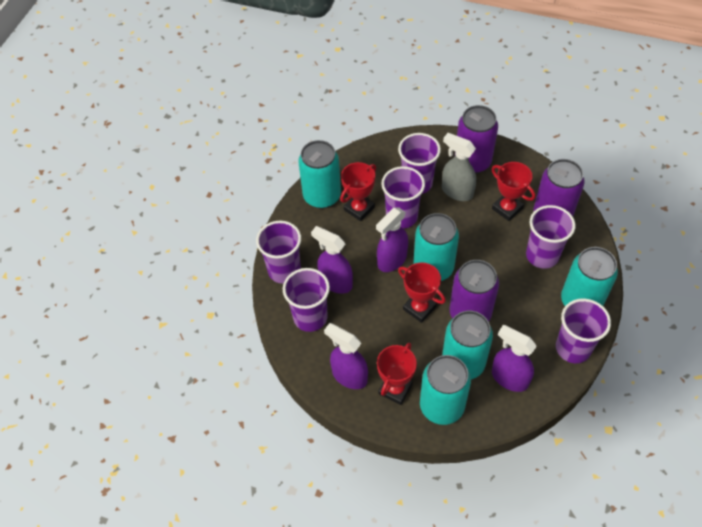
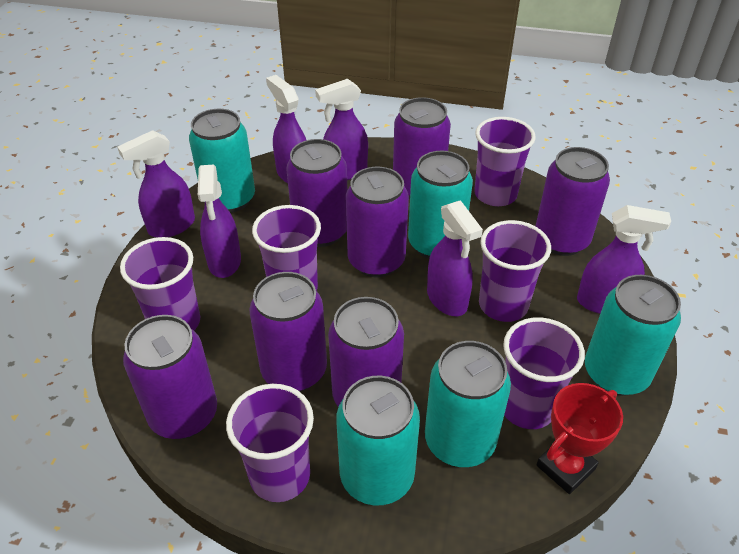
grey spray bottle: [442,133,476,201] = 1 -> none = 0
purple can: [450,260,499,321] [454,105,498,174] [534,159,585,216] = 3 -> [123,315,217,439] [249,272,327,392] [286,139,347,247] [328,297,404,407] [346,167,409,277] [393,97,451,199] [536,147,610,256] = 7
purple spray bottle: [311,226,353,294] [324,323,368,389] [376,208,408,272] [492,325,537,392] = 4 -> [117,130,195,237] [198,164,241,278] [266,75,306,183] [315,79,368,180] [427,200,483,316] [577,205,671,314] = 6
red trophy: [340,162,376,221] [377,342,417,405] [398,263,446,323] [492,162,535,221] = 4 -> [536,383,623,494] = 1

